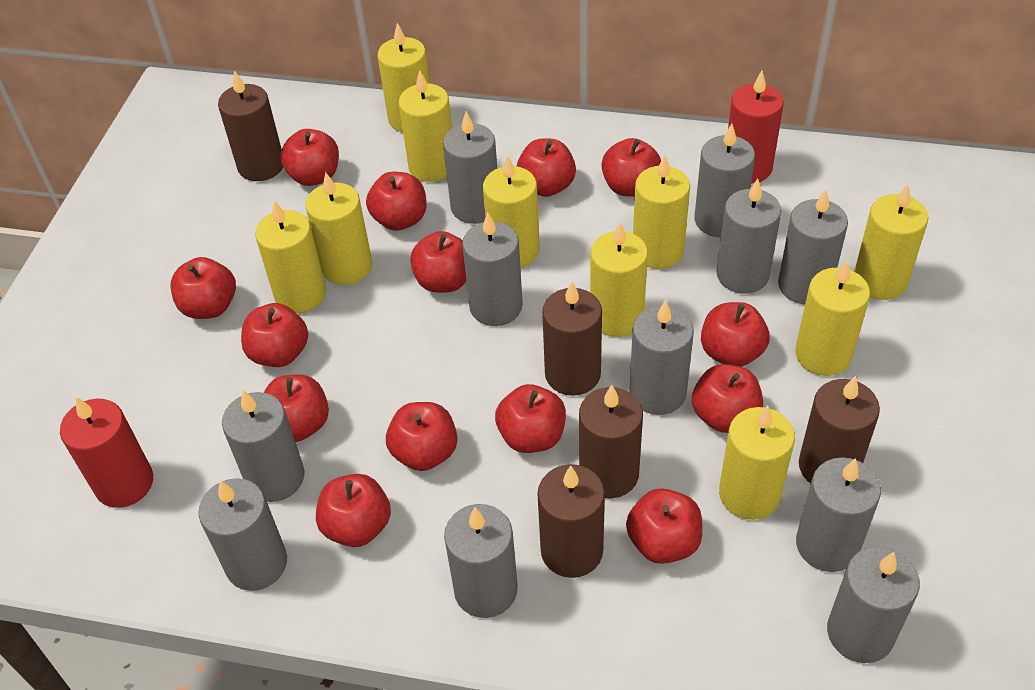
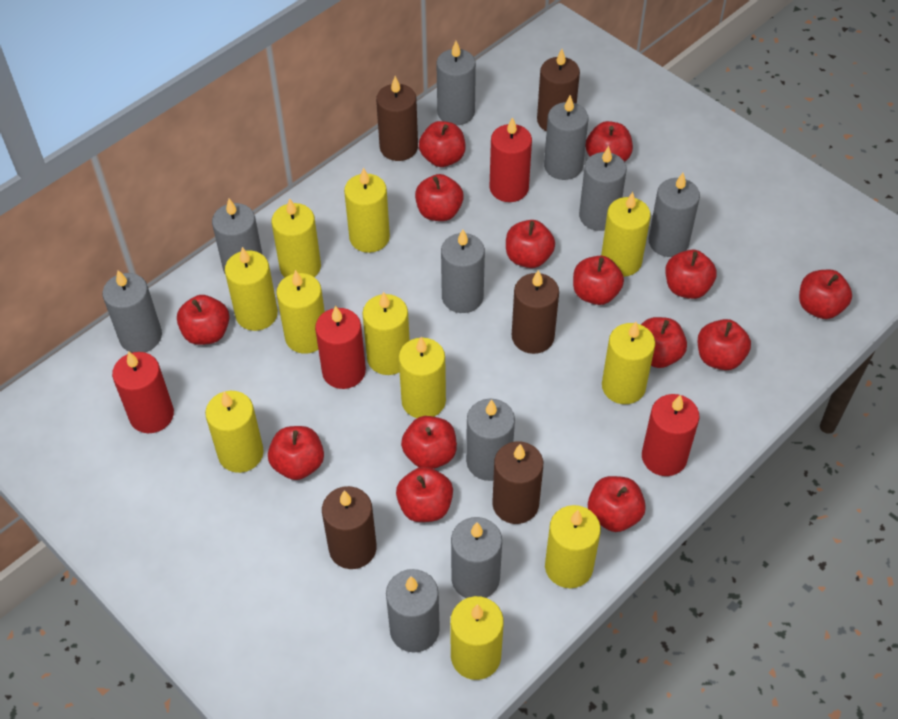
grey candle: [198,478,287,591] [222,390,304,502] [443,112,497,224] [444,504,518,618] [462,213,523,326] [630,300,694,415] [695,124,755,237] [716,179,782,294] [778,189,848,305] [796,457,881,572] [827,546,920,663] = 11 -> [102,270,162,353] [212,199,263,274] [386,569,440,653] [436,41,476,125] [441,229,485,313] [451,517,502,598] [466,399,515,481] [544,95,589,180] [579,146,627,231] [649,173,700,257] = 10
red candle: [60,397,153,508] [728,71,784,184] = 2 -> [112,351,174,433] [315,306,366,389] [490,117,532,202] [642,394,699,476] = 4
yellow candle: [255,200,326,313] [305,172,372,285] [378,23,430,132] [399,70,452,182] [483,155,540,268] [590,222,648,337] [633,155,690,269] [719,405,795,520] [795,260,870,376] [854,184,928,300] = 10 -> [205,391,264,473] [225,247,278,331] [271,198,321,277] [276,270,325,354] [344,168,390,253] [362,292,410,375] [399,337,446,418] [450,596,504,680] [545,505,601,588] [601,192,651,277] [602,322,655,404] = 11

